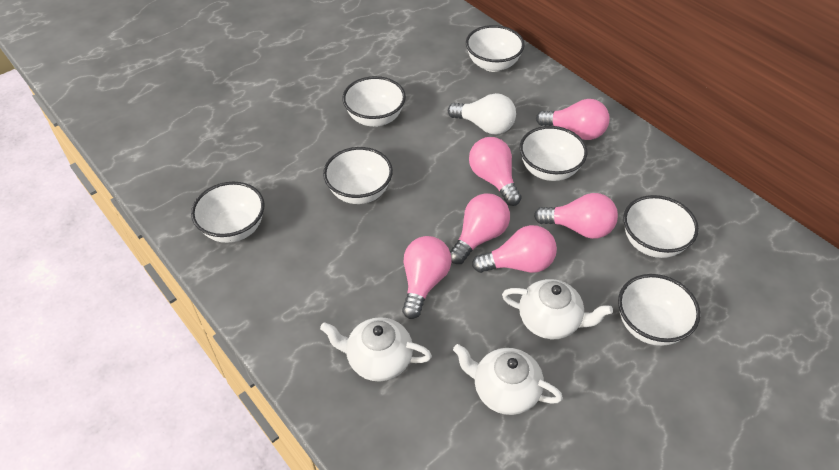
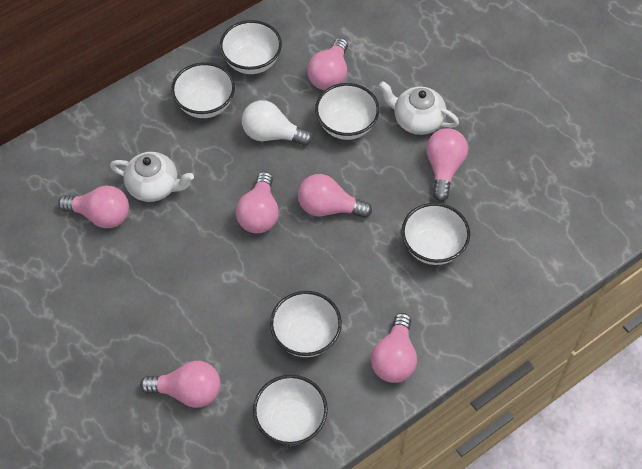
pink light bulb: [402,236,452,319] [450,193,510,264] [469,137,522,206] [472,225,557,273] [534,193,618,239] [536,99,610,140] = 6 -> [58,186,129,228] [140,361,220,408] [236,172,279,233] [298,174,372,218] [307,38,348,90] [371,313,417,383] [426,128,468,201] = 7
white bowl: [191,182,264,243] [323,147,393,204] [342,76,406,127] [466,25,525,72] [520,126,587,181] [618,274,700,346] [623,195,699,258] = 7 -> [171,62,235,118] [220,20,282,74] [253,375,328,446] [270,291,342,357] [315,83,380,140] [402,203,470,265] = 6
white teapot: [320,317,432,382] [453,344,563,415] [502,279,613,339] = 3 -> [110,152,194,202] [379,81,459,135] = 2

